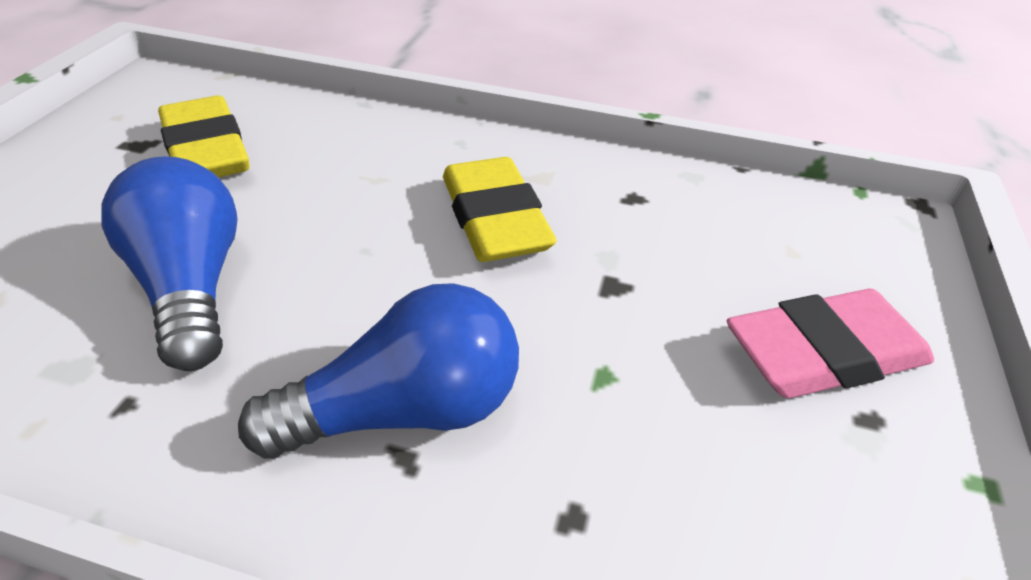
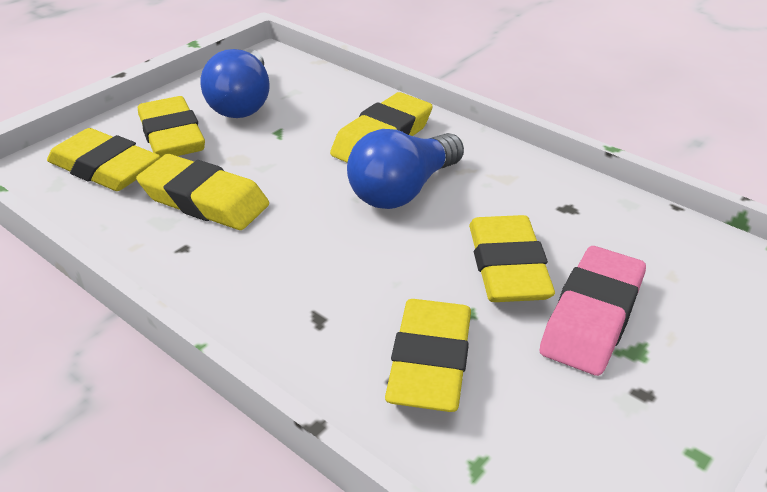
yellow eraser: [158,95,250,177] [443,157,557,262] = 2 -> [47,128,160,191] [136,154,269,230] [138,96,205,158] [330,92,433,163] [385,299,471,412] [469,215,555,302] = 6

